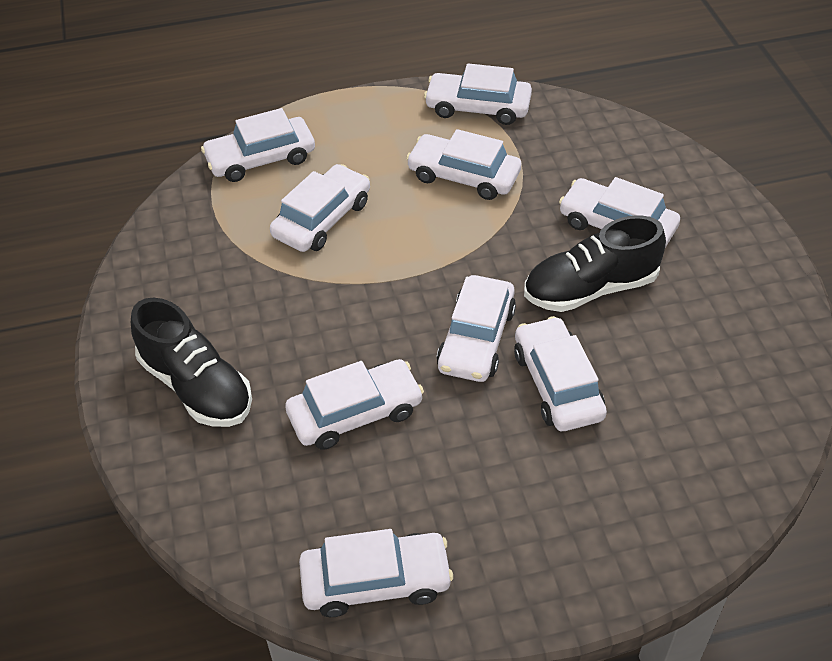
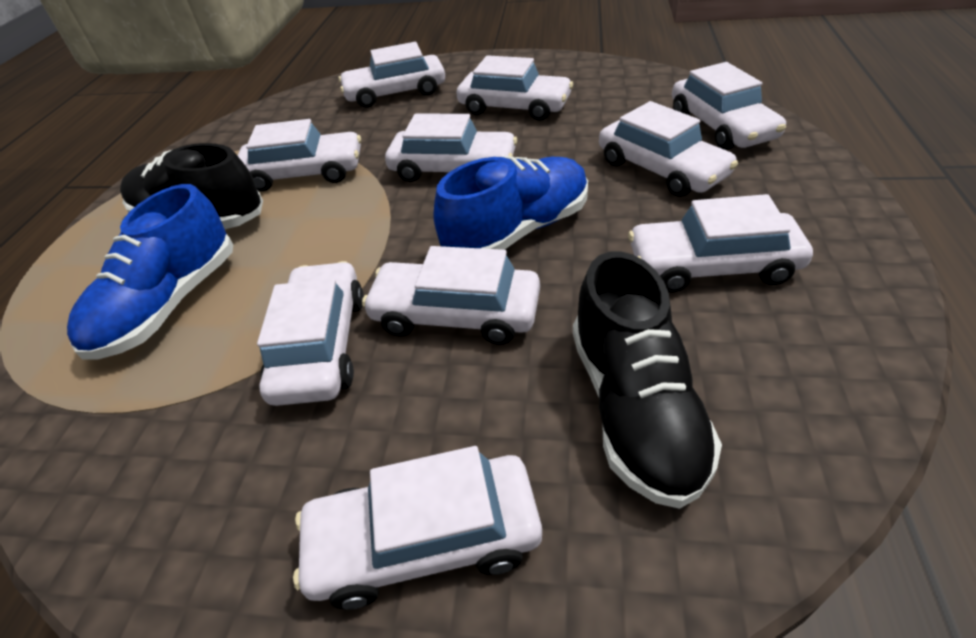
blue shoe: none = 0 -> [67,184,233,360] [434,156,588,250] = 2
white car: [201,108,315,182] [270,164,370,252] [285,359,424,450] [299,529,453,617] [406,129,522,200] [424,63,532,125] [437,275,516,382] [514,316,607,431] [559,177,680,247] = 9 -> [237,119,361,192] [257,261,364,406] [293,446,542,610] [338,42,445,108] [362,246,540,345] [385,114,517,182] [456,55,573,121] [599,101,738,197] [628,194,813,293] [672,62,786,150] = 10

